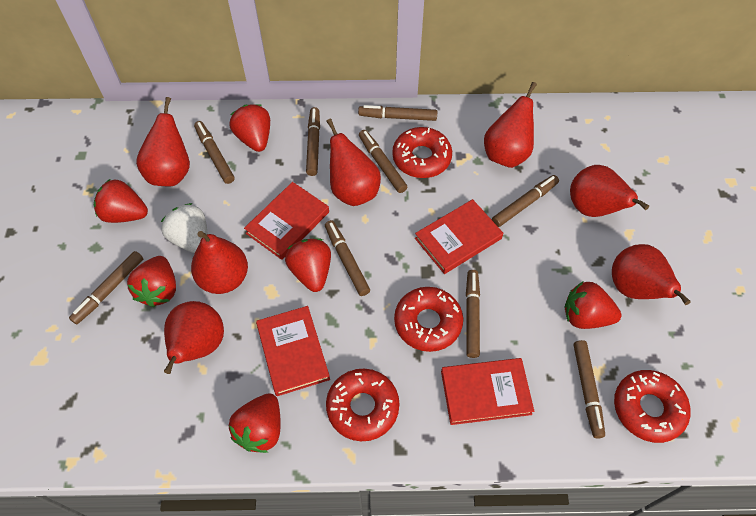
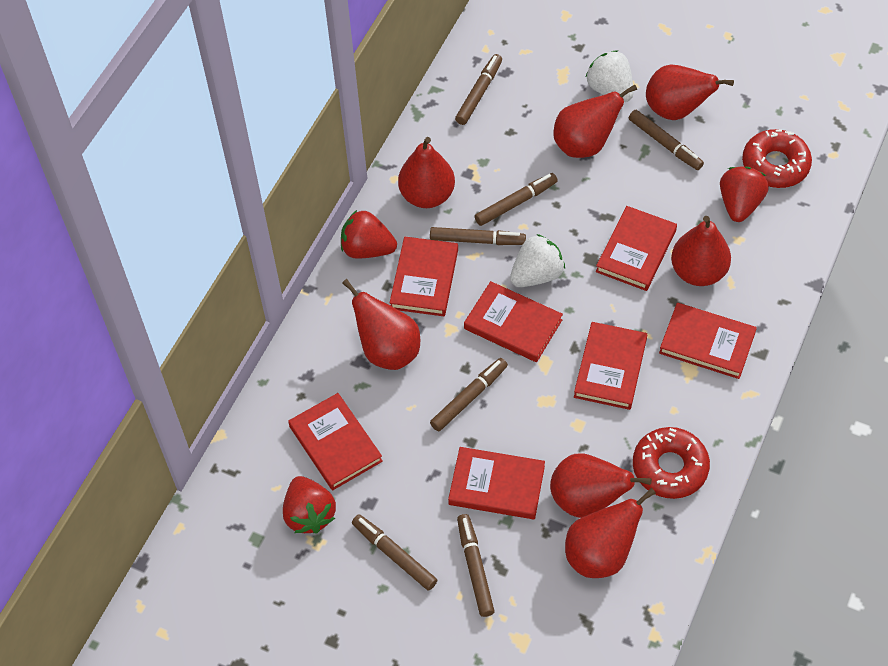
brown marker: [69,251,143,325] [194,121,235,184] [306,107,320,176] [325,220,370,296] [358,105,437,121] [359,130,407,193] [466,270,480,358] [492,175,559,227] [574,340,605,439] = 9 -> [352,514,437,591] [430,227,526,245] [430,358,508,431] [455,54,502,125] [457,514,494,617] [475,173,558,226] [629,110,704,170] = 7
red book: [244,182,329,260] [256,306,330,396] [415,199,503,274] [441,358,534,425] = 4 -> [288,393,383,490] [390,237,458,316] [448,447,545,519] [464,281,563,362] [574,322,647,410] [596,206,677,291] [659,303,757,379] = 7
red donut: [326,369,400,441] [392,127,452,178] [394,287,463,352] [614,370,690,443] = 4 -> [633,427,710,499] [742,129,812,188] = 2
red strawberry: [94,179,148,223] [127,256,176,307] [229,393,281,453] [230,104,270,152] [285,238,331,292] [564,282,622,329] = 6 -> [283,476,336,533] [341,210,397,259] [720,167,769,222] = 3
white strawberry: [161,203,207,253] = 1 -> [510,234,565,287] [586,50,633,102] = 2

